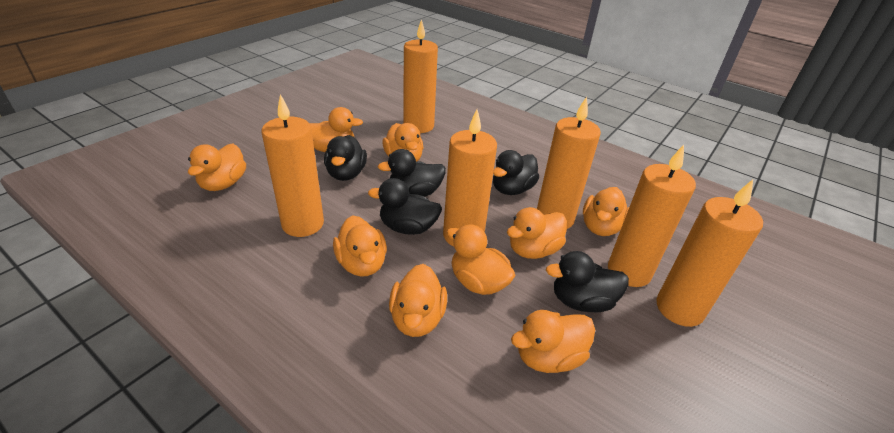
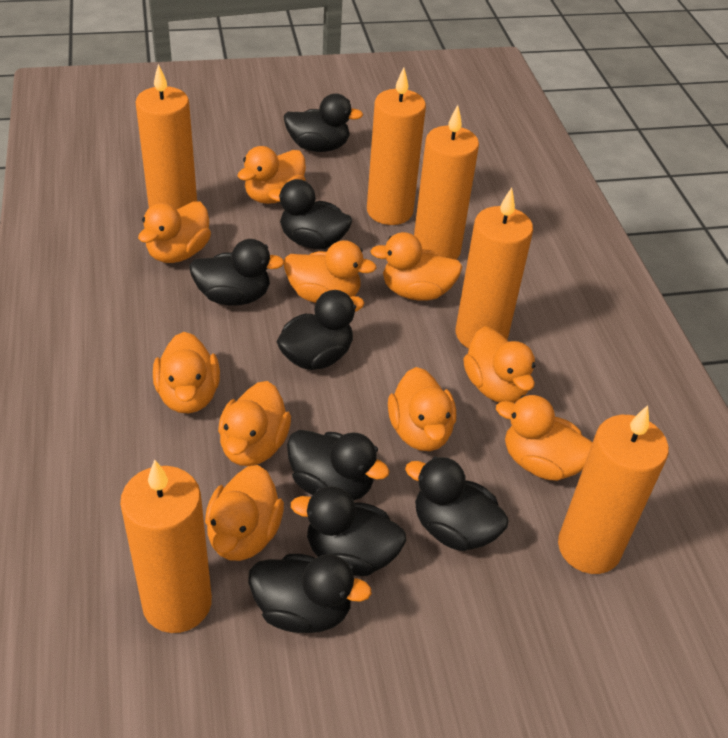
black duck: [324,135,367,181] [368,178,442,235] [378,149,446,197] [493,150,539,195] [546,251,629,312] = 5 -> [189,239,285,305] [248,554,372,633] [268,179,352,249] [277,290,364,370] [283,94,363,152] [287,430,389,500] [291,486,406,576] [405,457,509,551] = 8
orange duck: [188,143,246,191] [309,107,363,152] [333,215,387,277] [382,123,423,162] [389,264,447,337] [447,224,516,295] [507,207,567,259] [511,310,595,373] [583,187,629,236] = 9 -> [138,201,211,263] [153,332,220,414] [205,465,284,561] [218,381,291,466] [237,146,306,204] [284,240,377,303] [370,232,462,301] [388,367,456,451] [463,326,535,403] [496,395,593,481] = 10

